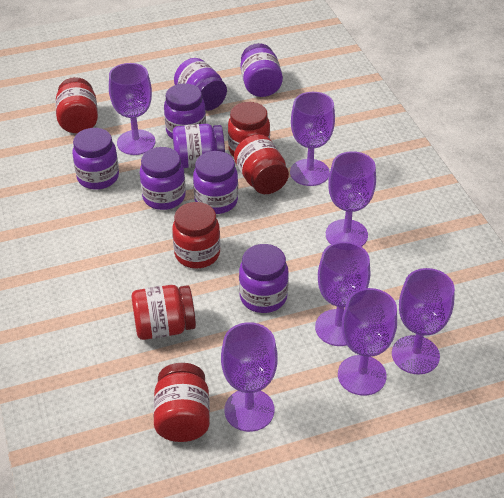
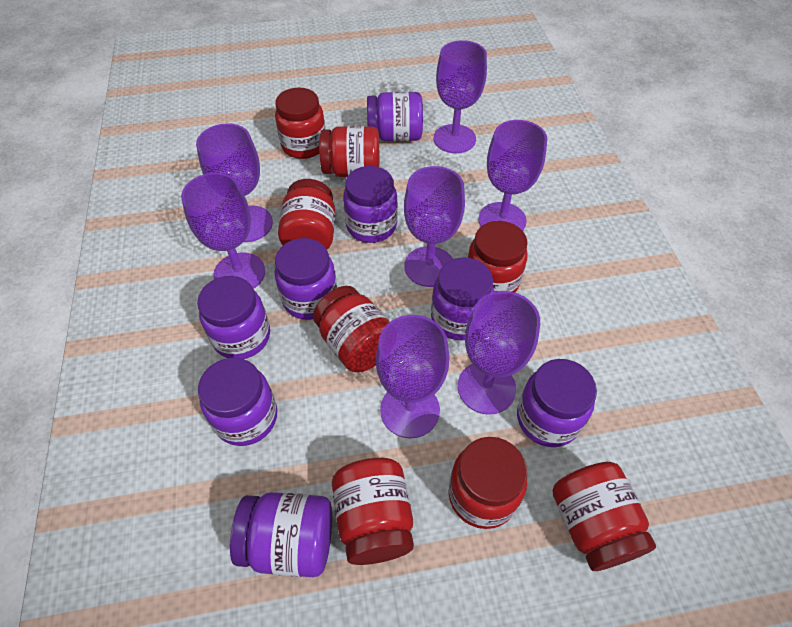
red jar: [56,77,98,133] [131,285,196,340] [153,363,210,442] [172,202,220,268] [228,102,270,157] [234,134,289,194] = 6 -> [275,88,326,159] [278,179,335,249] [313,286,389,372] [319,126,379,177] [332,458,414,565] [448,437,527,529] [468,221,528,293] [552,462,656,571] = 8

